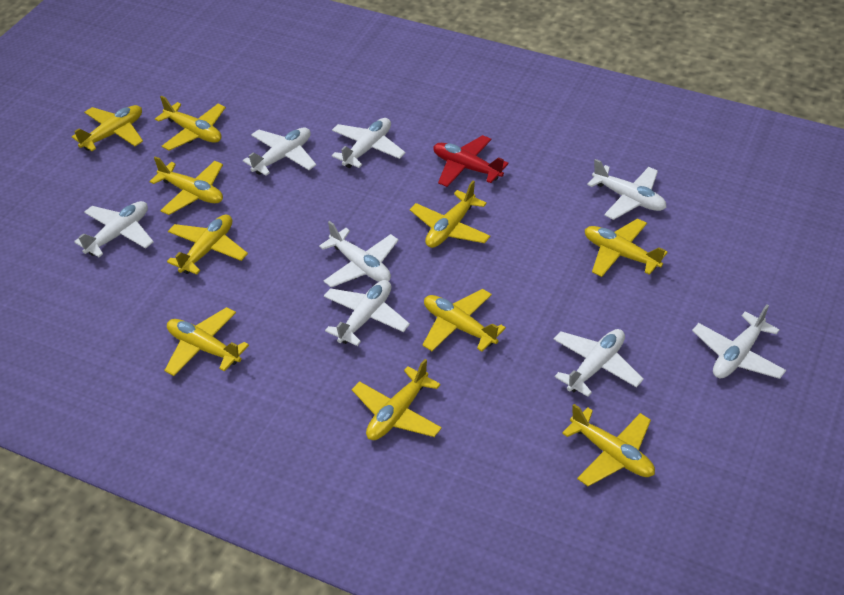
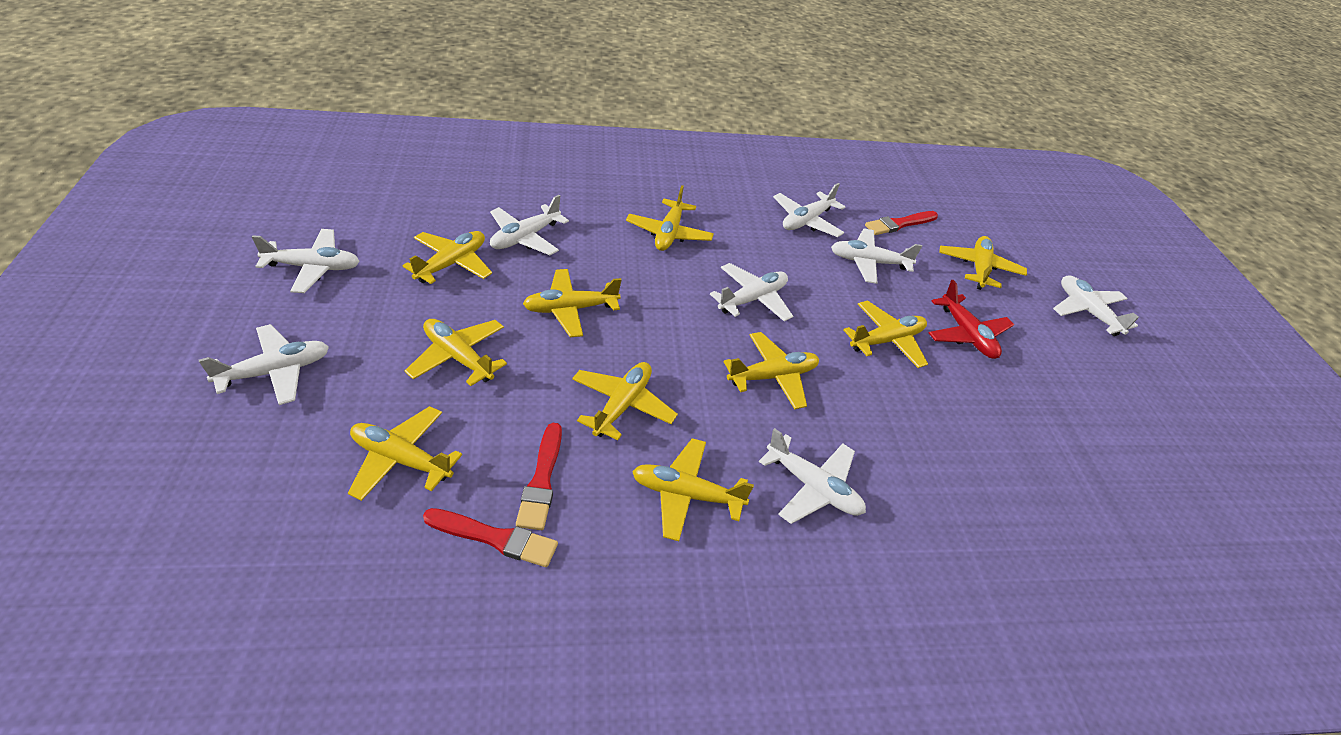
red brush: none = 0 -> [423,508,558,567] [516,423,562,530] [865,211,938,235] = 3

